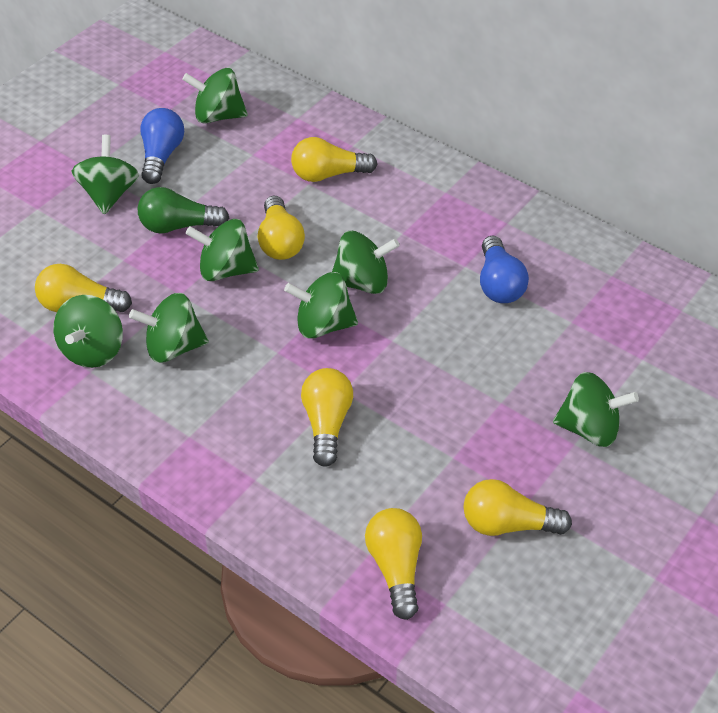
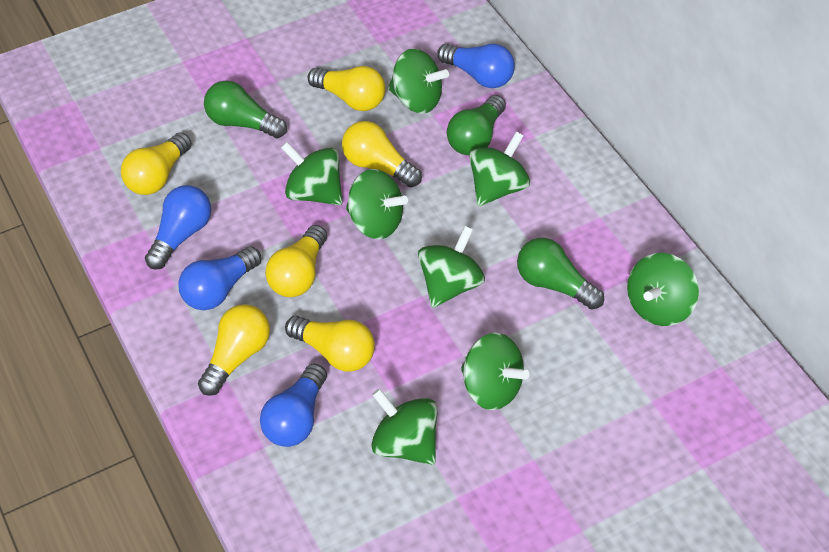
blue light bulb: [140,108,184,184] [480,236,529,303] = 2 -> [145,185,211,270] [178,246,261,310] [260,363,327,447] [437,44,515,88] = 4
green light bulb: [138,187,229,234] = 1 -> [204,81,287,138] [447,95,506,155] [517,238,604,310] = 3

